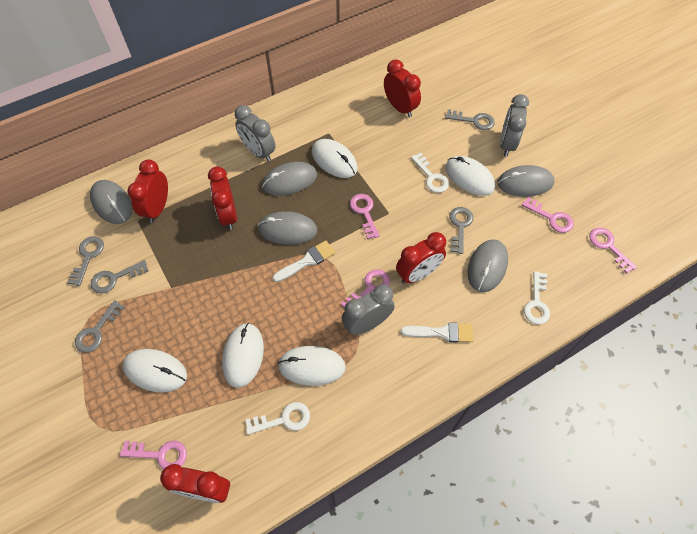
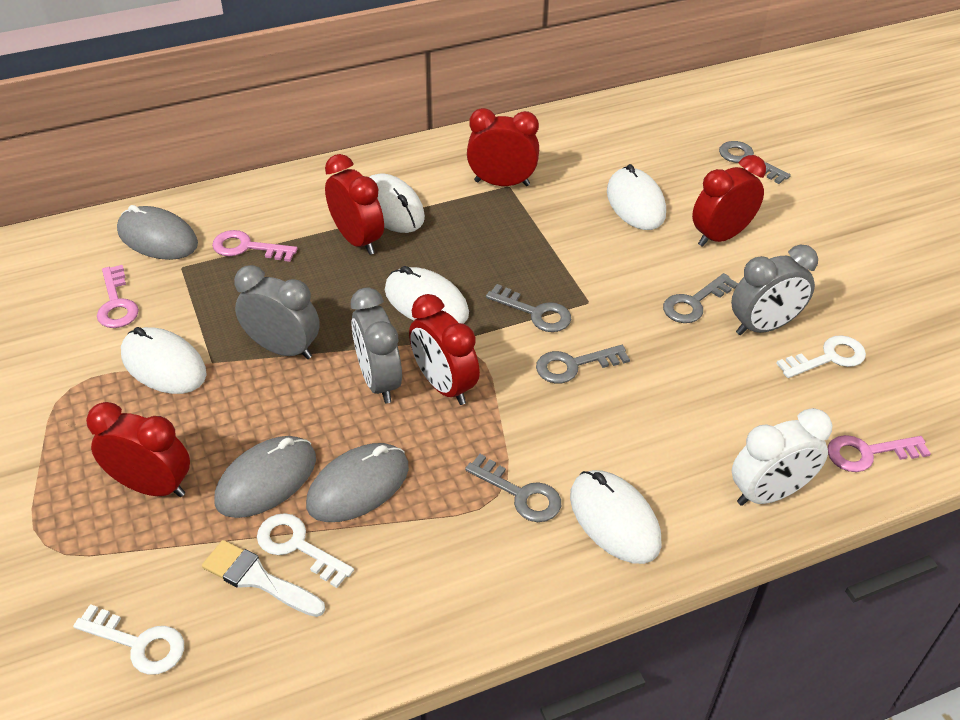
grey mouse: [90,180,133,224] [257,211,318,245] [262,162,317,196] [467,239,508,292] [498,165,554,197] = 5 -> [117,205,198,260] [214,436,316,518] [306,443,409,522] = 3
pink key: [120,441,187,469] [341,269,390,308] [350,194,380,239] [522,197,574,233] [589,228,637,274] = 5 -> [97,265,139,328] [212,230,298,262] [828,435,931,472] = 3
white brush: [273,241,335,282] [401,322,473,342] = 2 -> [202,540,325,617] = 1
white clock: none = 0 -> [732,408,833,506] = 1

